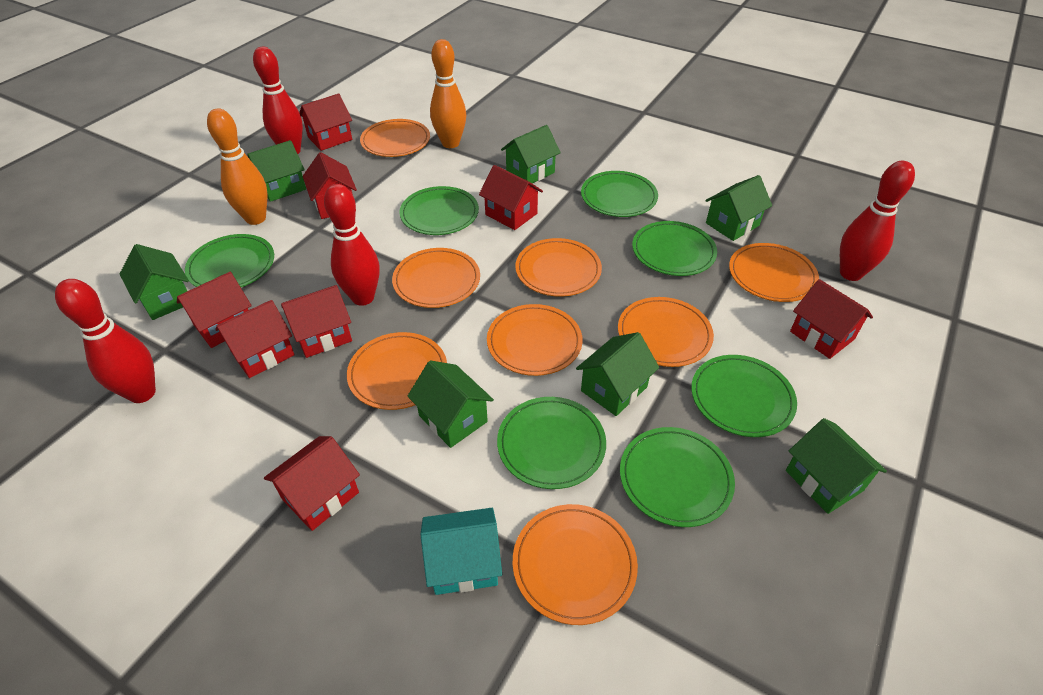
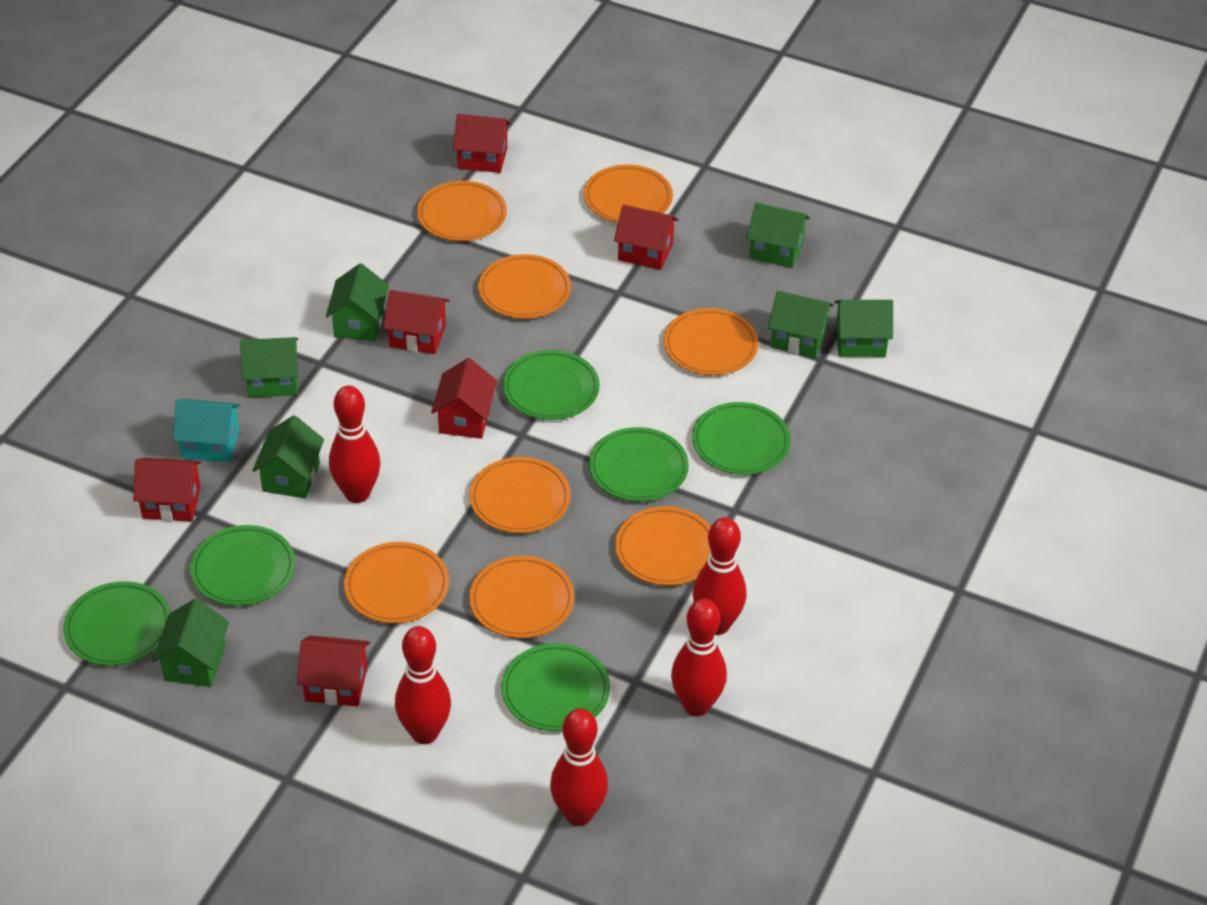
green plate: [185,234,274,287] [399,186,479,235] [497,397,606,489] [581,171,658,217] [620,427,735,527] [632,221,717,276] [691,355,797,437] = 7 -> [63,581,171,666] [190,525,295,606] [501,643,610,731] [503,350,600,420] [589,427,689,502] [692,402,791,475] = 6
orange bowling pin: [207,108,268,225] [430,39,466,148] = 2 -> none = 0
red bowling pin: [55,279,156,403] [253,47,303,154] [324,184,380,306] [840,161,915,281] = 4 -> [329,386,380,503] [395,626,451,744] [550,708,608,826] [671,599,727,716] [692,517,747,635] = 5
red house: [177,272,252,348] [215,300,295,378] [264,436,360,531] [281,285,352,358] [299,94,352,151] [303,152,357,219] [479,165,543,230] [790,279,873,359] = 8 -> [133,458,202,522] [297,635,370,707] [383,290,449,354] [431,358,497,439] [453,114,511,173] [614,205,679,270] = 6

